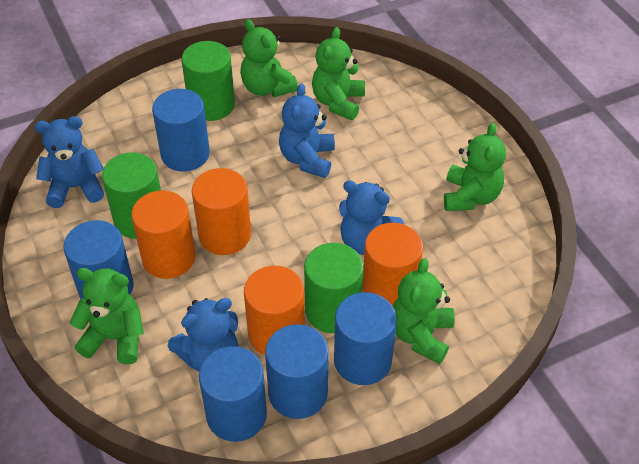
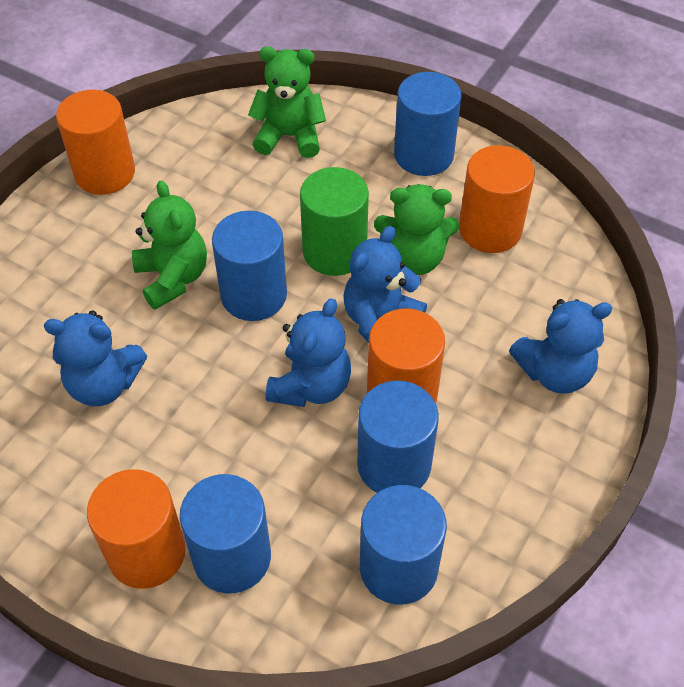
green cylinder: [102,153,161,239] [181,41,235,121] [304,243,364,333] = 3 -> [300,167,369,276] = 1
green teddy bear: [70,268,144,364] [240,19,298,97] [312,27,365,120] [393,258,454,364] [444,123,506,211] = 5 -> [132,180,207,310] [248,47,326,158] [374,184,459,275] = 3

